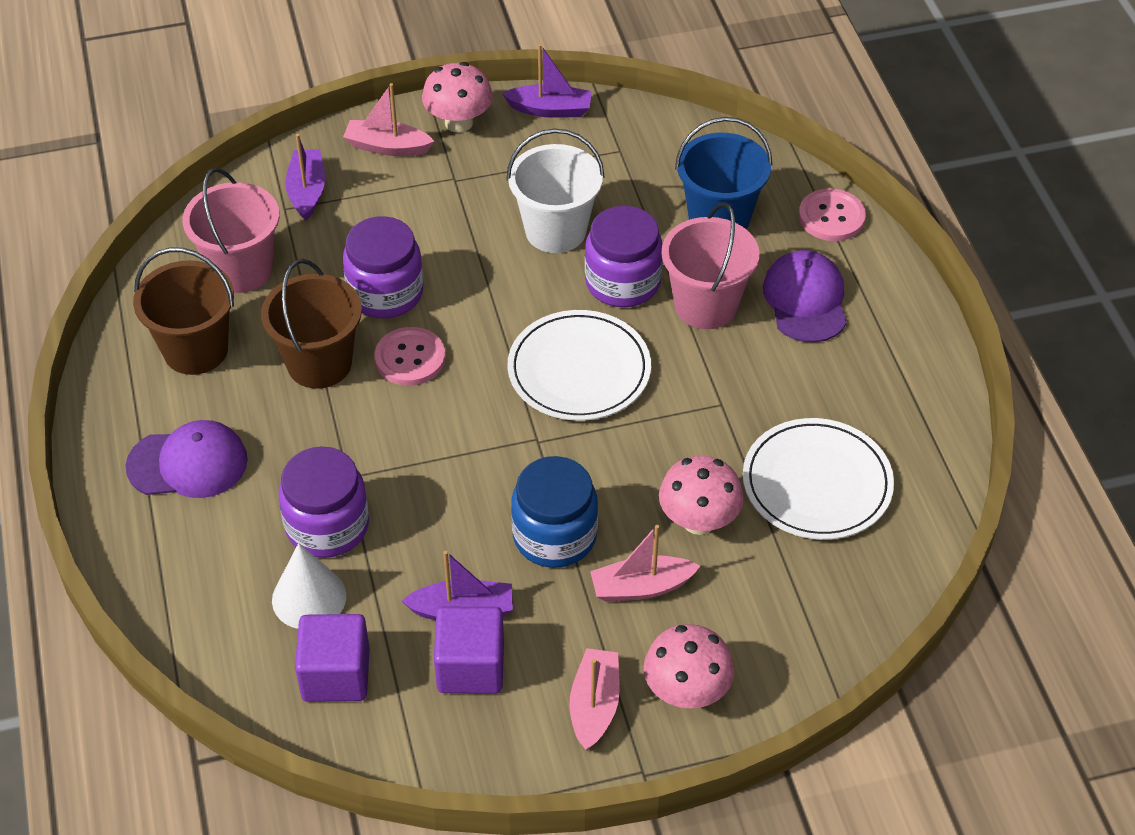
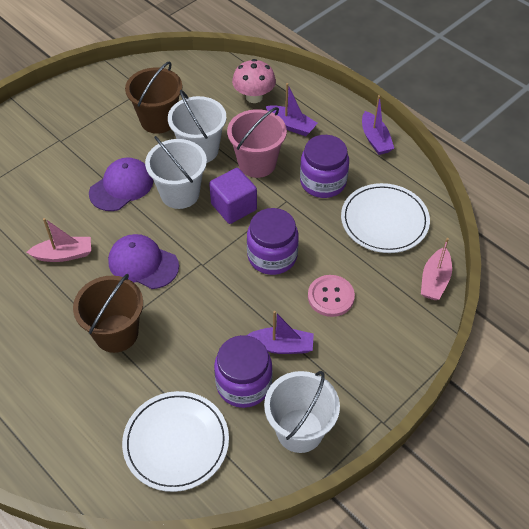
blue bucket: [675,117,772,230] = 1 -> none = 0
blue jar: [511,456,598,568] = 1 -> none = 0
pink boat: [343,83,434,156] [569,648,620,750] [590,525,700,602] = 3 -> [27,218,91,262] [421,238,452,300] = 2
pink bucket: [183,168,280,293] [661,202,759,329] = 2 -> [227,107,287,178] = 1
pink button: [374,327,445,386] [799,188,866,241] = 2 -> [308,275,355,317] = 1
pink mushroom: [422,62,493,133] [644,624,734,709] [659,455,744,535] = 3 -> [232,59,276,103] = 1
purple cube: [295,614,370,702] [434,607,504,694] = 2 -> [209,168,257,224] = 1
white bucket: [506,129,605,253] = 1 -> [145,136,207,209] [168,90,227,163] [264,371,340,453] = 3
white cone: [272,543,346,629] = 1 -> none = 0

